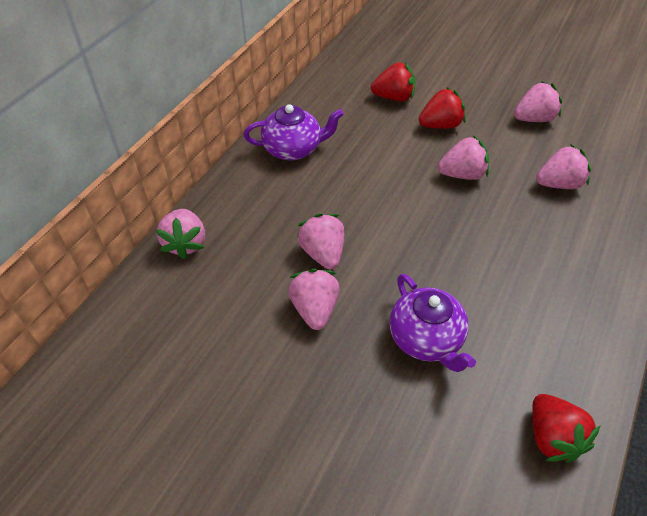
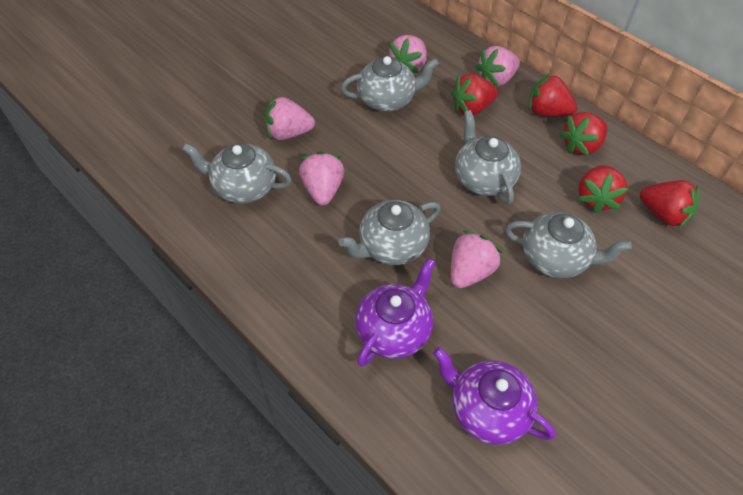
grey teapot: none = 0 -> [182,143,292,204] [339,200,441,265] [341,56,439,112] [455,110,521,205] [505,212,632,278] = 5
pink strawberry: [156,209,205,259] [288,269,340,330] [297,213,344,269] [438,135,489,180] [514,81,562,122] [536,144,591,189] = 6 -> [264,96,315,140] [299,151,344,206] [389,35,427,74] [451,230,502,288] [475,46,520,87] = 5
red strawberry: [371,62,416,102] [419,87,466,129] [532,394,601,463] = 3 -> [451,73,498,115] [529,73,577,117] [559,112,607,156] [578,165,628,213] [640,180,699,229] = 5

